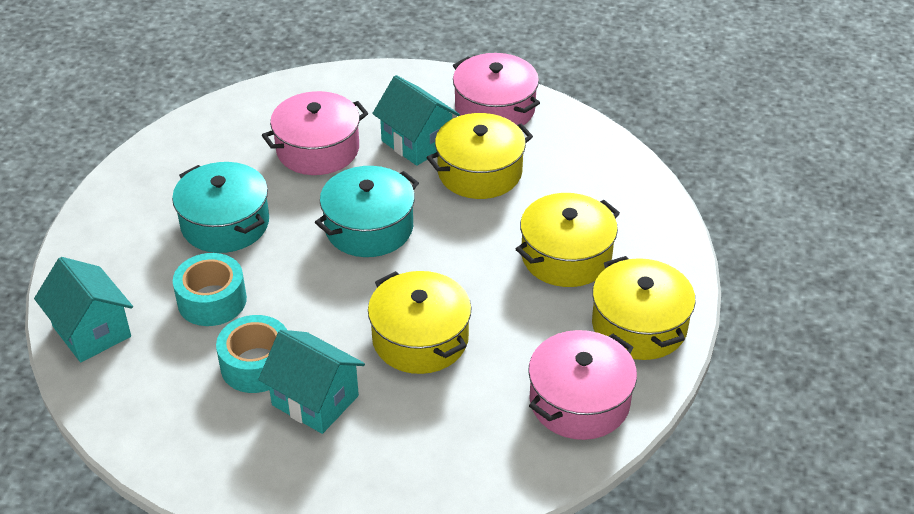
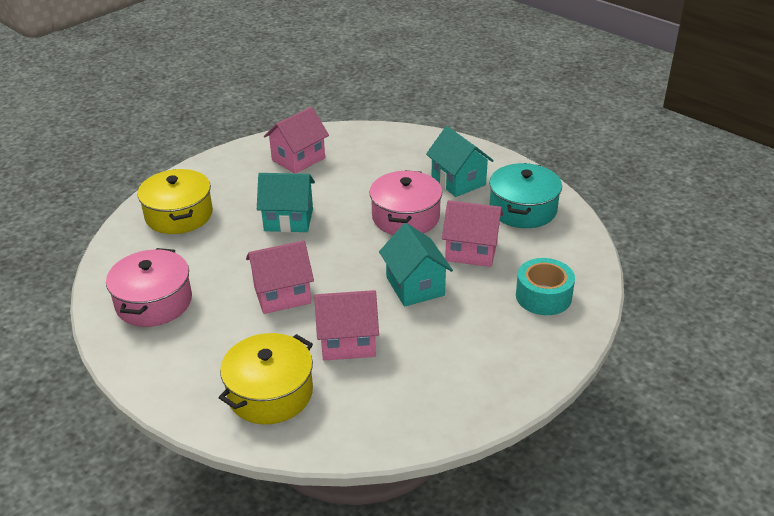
pink house: none = 0 -> [246,241,314,314] [264,107,329,174] [314,290,379,361] [442,200,503,267] = 4
pink pot: [262,91,368,175] [453,53,540,125] [528,330,637,440] = 3 -> [106,248,192,327] [369,170,442,235] = 2
turquoise pot: [172,162,269,253] [315,166,419,257] = 2 -> [489,163,562,228] = 1
turquoise tape: [173,253,247,326] [216,315,287,393] = 2 -> [516,258,575,315] = 1
yellow pot: [368,271,471,374] [427,113,533,199] [516,193,620,287] [592,256,695,360] = 4 -> [137,169,213,234] [219,333,313,424] = 2

